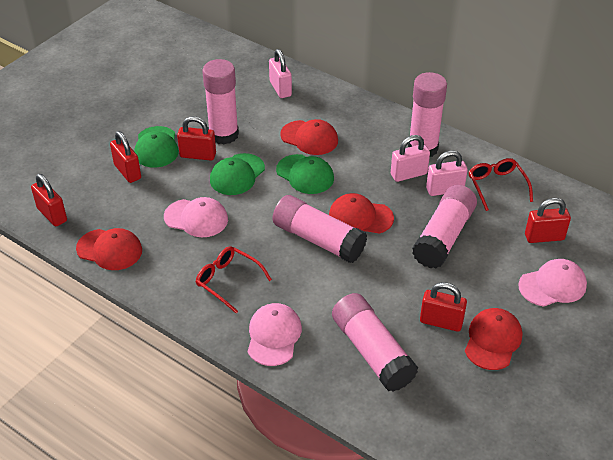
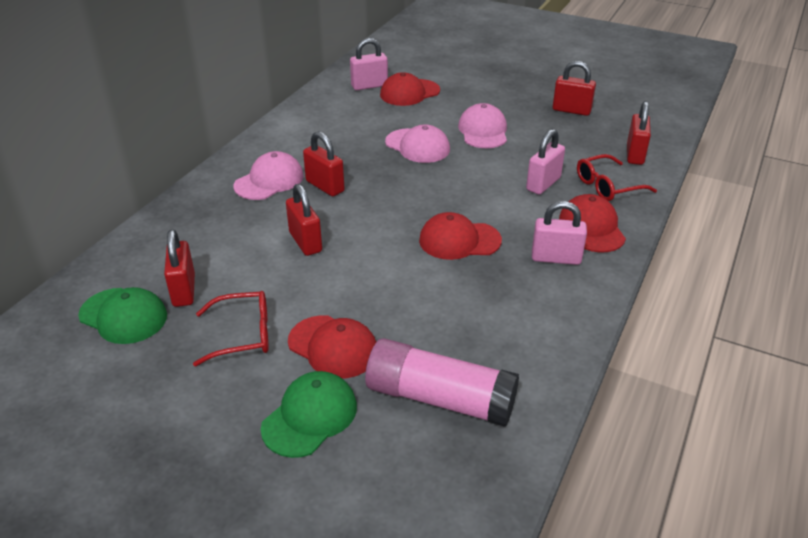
green cap: [134,126,179,168] [210,153,265,195] [276,154,334,194] = 3 -> [78,287,167,344] [261,371,357,458] = 2
pink glue stick: [203,59,239,145] [273,195,367,263] [332,293,418,392] [408,72,447,157] [412,185,477,268] = 5 -> [365,338,519,427] = 1

